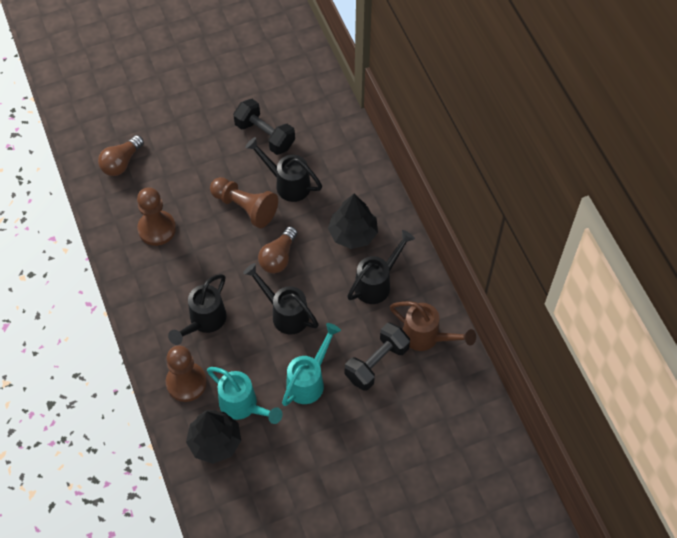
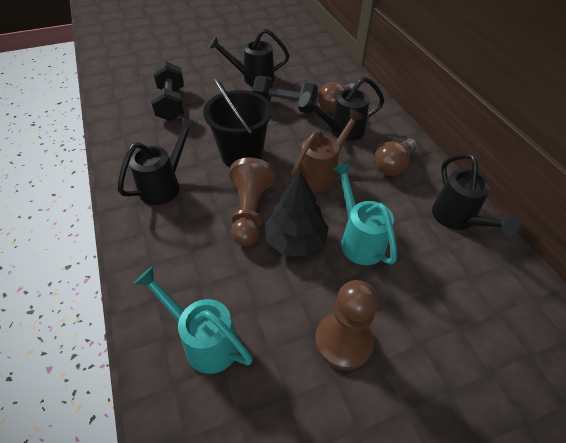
black bucket: none = 0 -> [203,78,273,167] = 1
black tree: [186,410,241,464] [328,194,378,249] = 2 -> [264,171,329,257] = 1
brown pawn: [137,187,176,246] [166,345,207,402] [210,177,278,228] = 3 -> [229,157,275,246] [315,280,378,370] = 2

